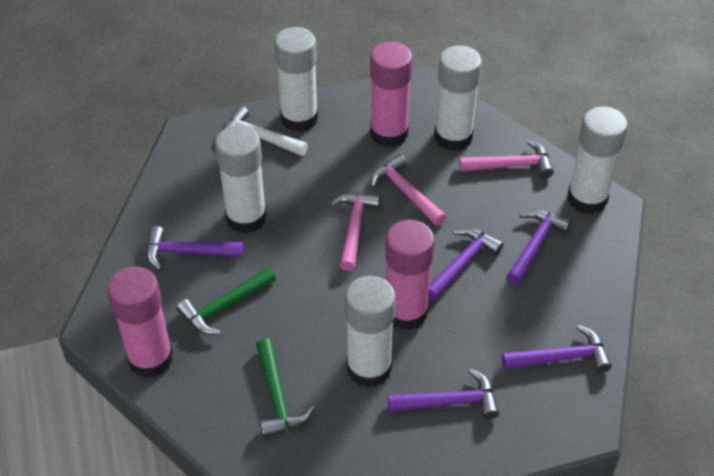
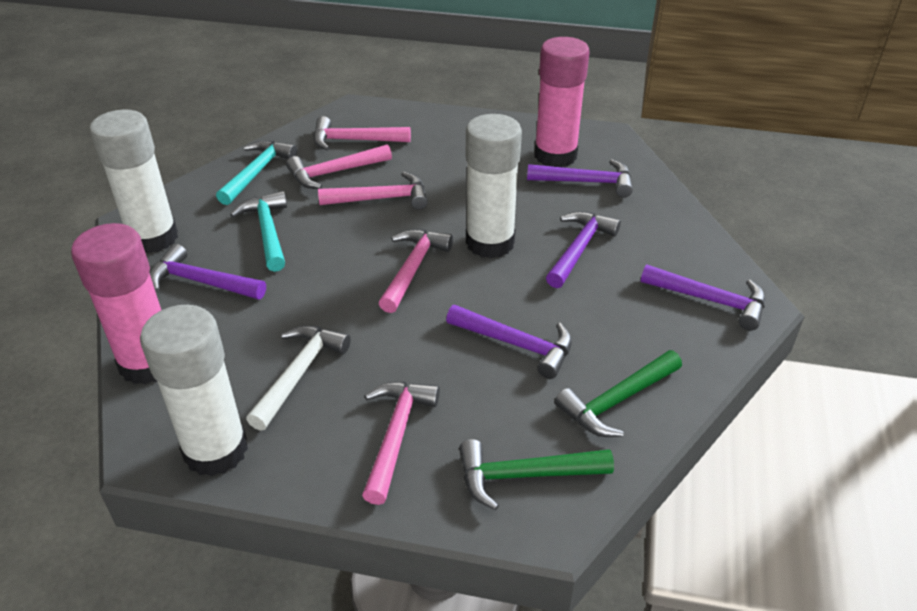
pink glue stick: [107,266,173,378] [370,42,413,147] [385,220,435,330] = 3 -> [71,223,161,385] [534,37,590,167] = 2
pink hammer: [330,193,380,271] [370,154,446,226] [459,140,554,178] = 3 -> [286,144,392,189] [314,116,411,151] [318,171,428,210] [362,382,440,505] [378,229,453,313] = 5
turquoise hammer: none = 0 -> [216,140,297,205] [230,191,287,272] = 2
white glue stick: [215,125,267,233] [274,27,318,132] [345,276,396,387] [434,45,482,151] [567,106,628,214] = 5 -> [89,110,178,254] [140,305,248,477] [466,114,522,258] = 3

